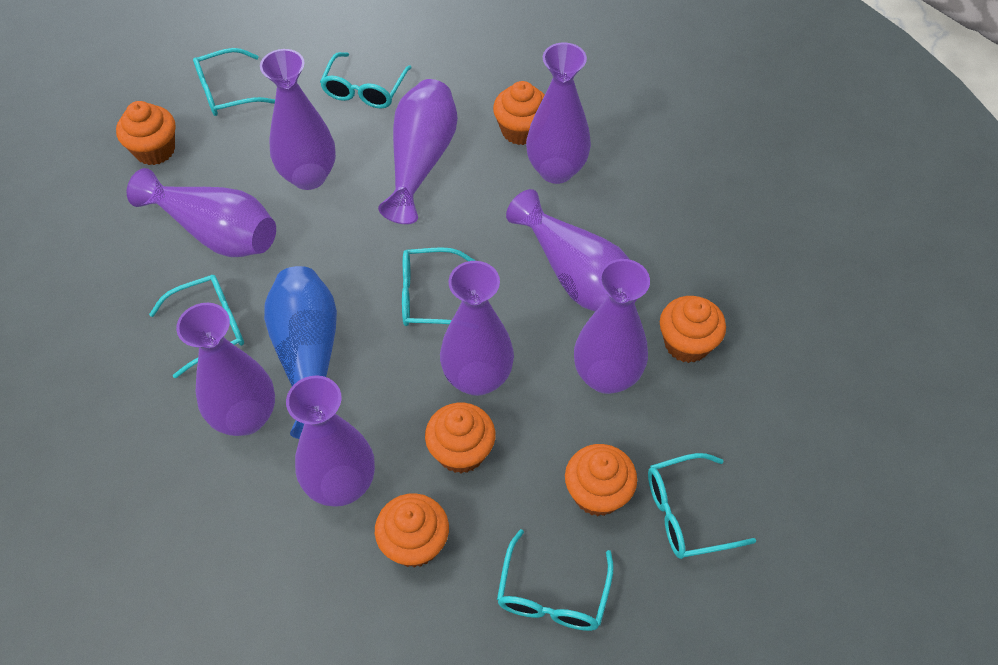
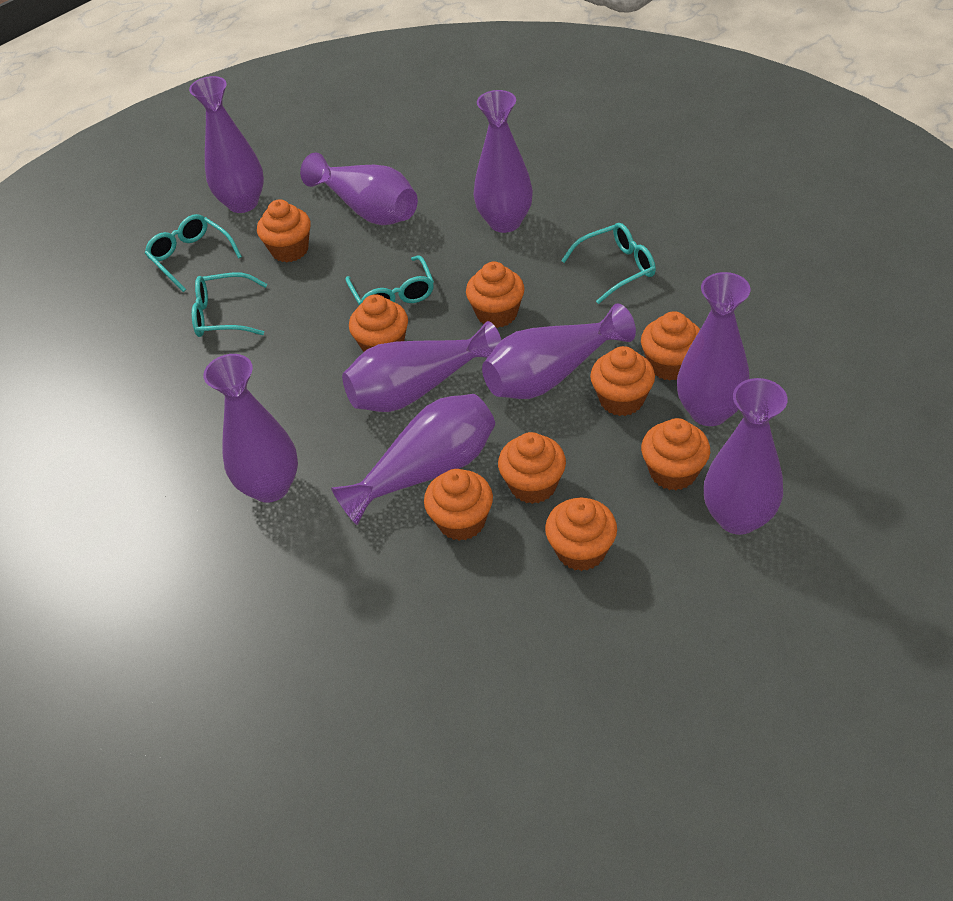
blue vase: [264,266,337,439] = 1 -> none = 0
orange cupcake: [116,101,175,165] [375,493,449,568] [425,403,495,473] [493,81,545,145] [565,444,637,516] [660,296,726,363] = 6 -> [257,199,311,262] [349,294,408,352] [424,469,493,541] [466,261,525,328] [498,432,566,504] [545,497,617,571] [590,346,655,416] [641,311,700,381] [641,418,710,491] = 9
turquoise glasses: [149,275,244,379] [193,48,275,116] [320,52,412,109] [402,247,476,326] [497,529,614,631] [648,453,756,559] = 6 -> [145,214,242,292] [192,273,267,337] [345,255,434,305] [561,223,656,304] = 4

